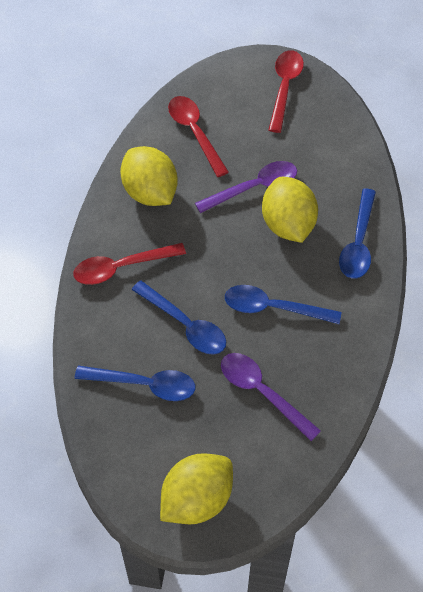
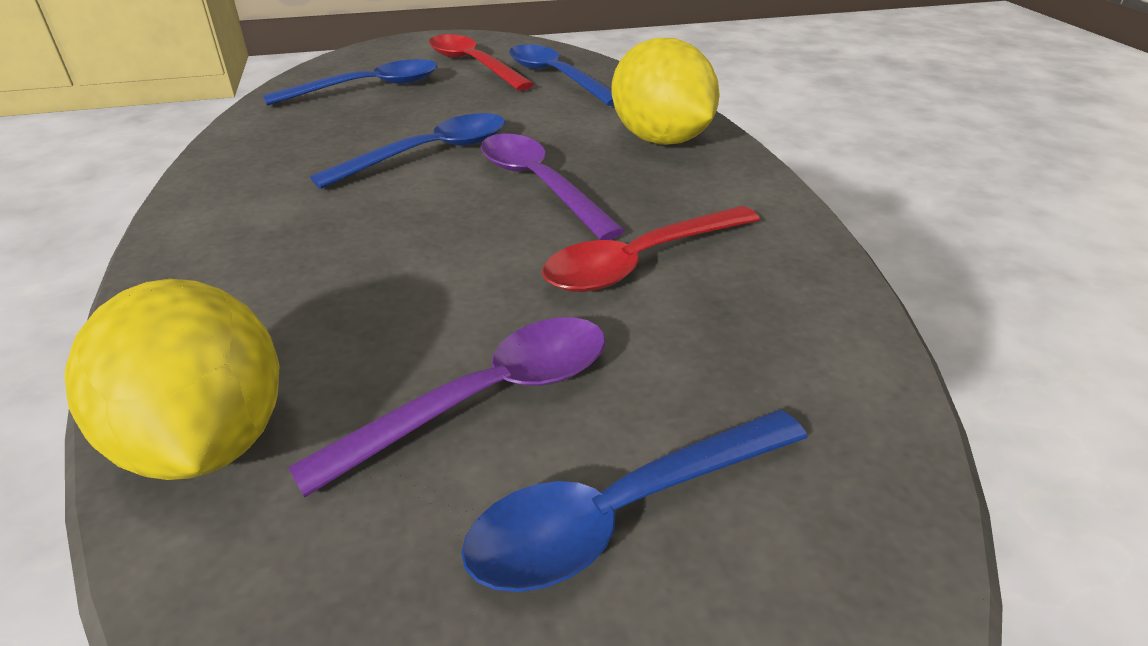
red spoon: [73,243,186,285] [168,96,229,177] [268,50,304,133] = 3 -> [429,34,534,91] [542,206,760,292] = 2
yellow lemon: [120,146,178,206] [160,453,233,524] [262,177,318,243] = 3 -> [64,279,279,480] [611,38,720,145] = 2

